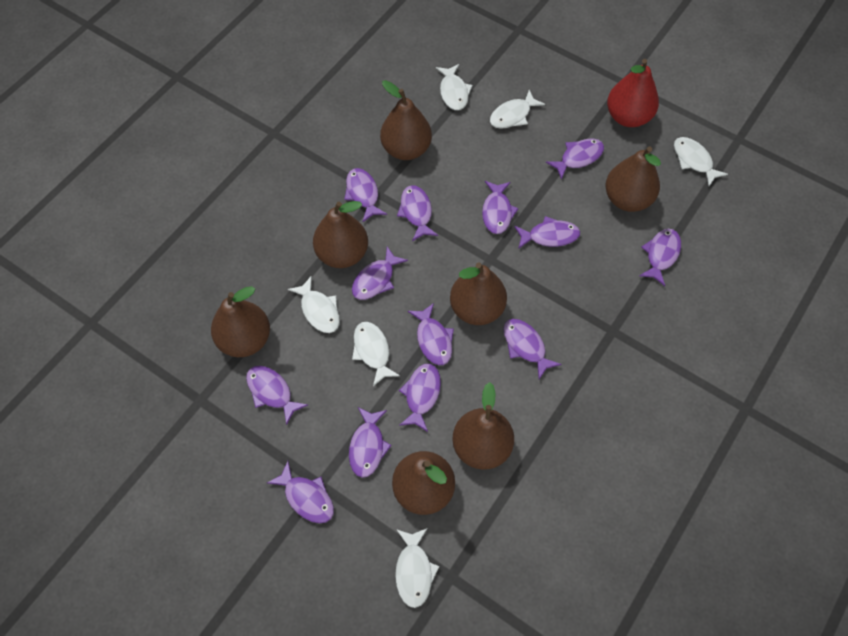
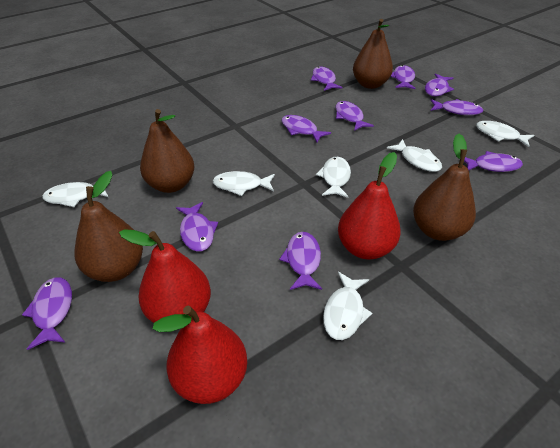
brown pear: [211,286,270,357] [313,201,368,268] [380,80,432,160] [392,451,455,515] [450,263,507,325] [452,382,514,470] [605,147,661,212] = 7 -> [74,171,143,282] [140,109,194,193] [353,19,393,89] [413,134,476,241] = 4
purple fish: [246,366,308,425] [267,461,334,523] [344,168,387,223] [349,407,392,478] [352,246,408,300] [397,185,438,241] [399,364,441,432] [408,303,454,365] [482,181,519,234] [503,319,561,379] [514,216,580,249] [546,138,604,180] [639,229,681,286] = 13 -> [22,277,72,350] [176,202,218,252] [279,232,322,290] [282,115,331,142] [311,67,343,91] [335,101,374,131] [390,65,415,89] [425,73,454,96] [431,99,483,115] [464,151,523,172] = 10
red pear: [607,59,659,127] = 1 -> [119,229,211,323] [153,306,247,404] [338,152,401,259] = 3

